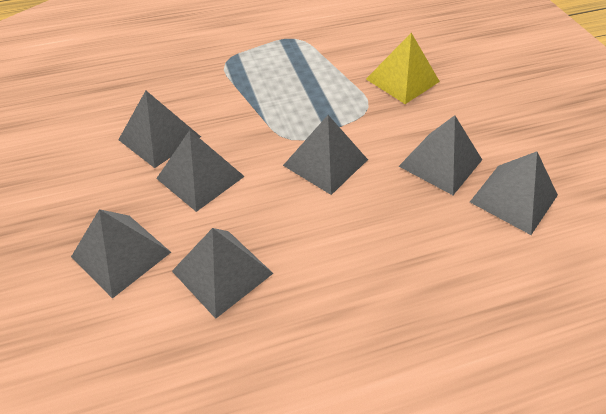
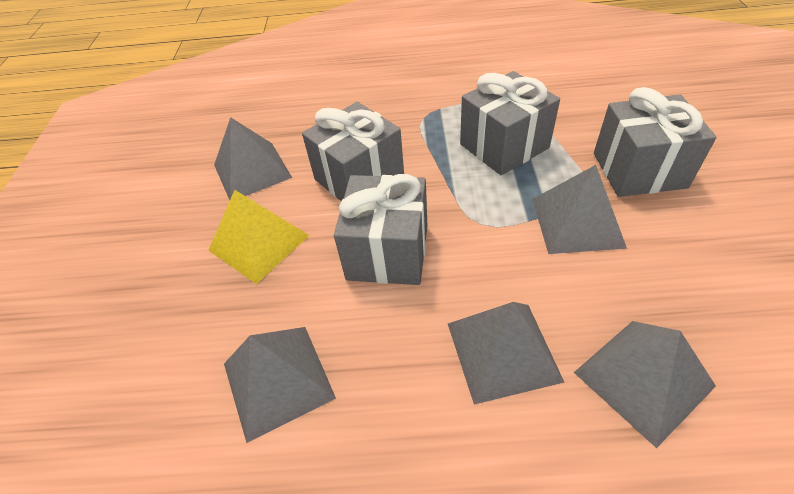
grey gift: none = 0 -> [302,102,404,201] [334,174,427,285] [460,71,560,175] [594,87,717,197] = 4
grey pyramid: [71,209,171,299] [118,91,201,168] [156,130,245,212] [172,228,273,319] [283,115,368,195] [399,115,482,195] [470,151,558,235] = 7 -> [214,117,292,200] [224,327,336,443] [448,302,564,405] [532,165,627,254] [574,321,716,448] = 5

